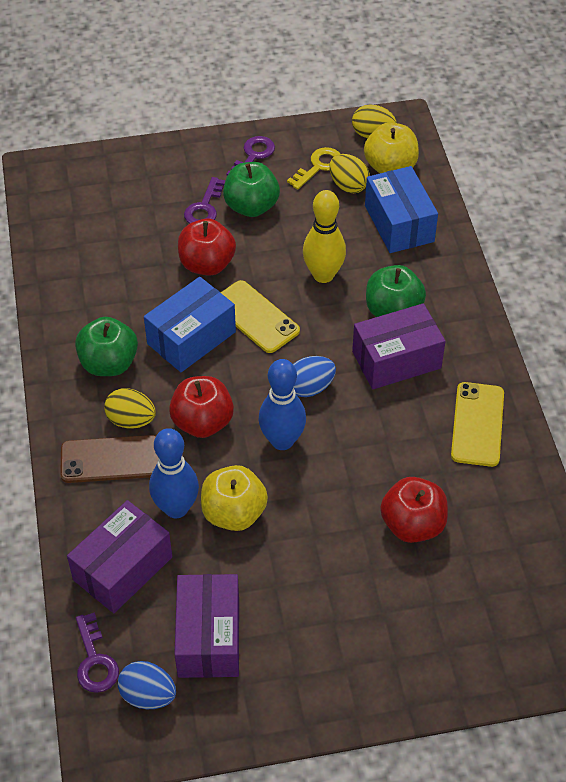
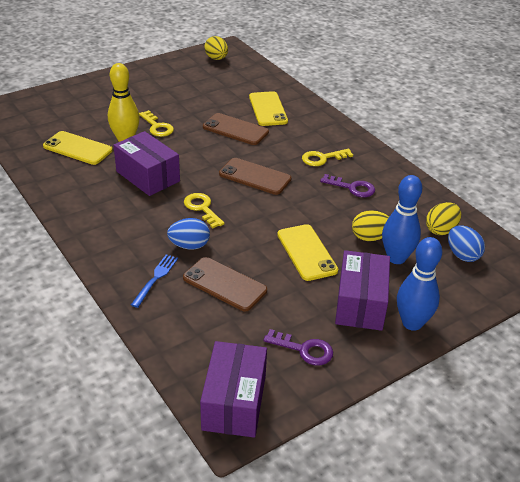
blue box: [144,277,236,372] [365,166,438,253] = 2 -> none = 0
blue fork: none = 0 -> [131,254,178,308] = 1
brown phone: [60,435,159,483] = 1 -> [183,257,267,311] [203,113,269,145] [219,158,291,195] = 3
green apple: [75,317,138,376] [223,162,280,217] [366,265,426,317] = 3 -> none = 0
purple key: [76,612,119,693] [184,177,226,224] [226,136,275,176] = 3 -> [263,329,333,365] [320,174,375,197] = 2
red apple: [169,376,234,438] [178,218,236,276] [380,477,448,543] = 3 -> none = 0
yellow apple: [201,465,268,531] [364,122,419,173] = 2 -> none = 0
yellow key: [287,147,340,190] = 1 -> [139,110,174,137] [184,193,225,228] [302,149,353,166] = 3
yellow phone: [220,280,300,353] [451,382,504,467] = 2 -> [43,131,113,165] [249,91,288,126] [277,224,338,281] = 3

